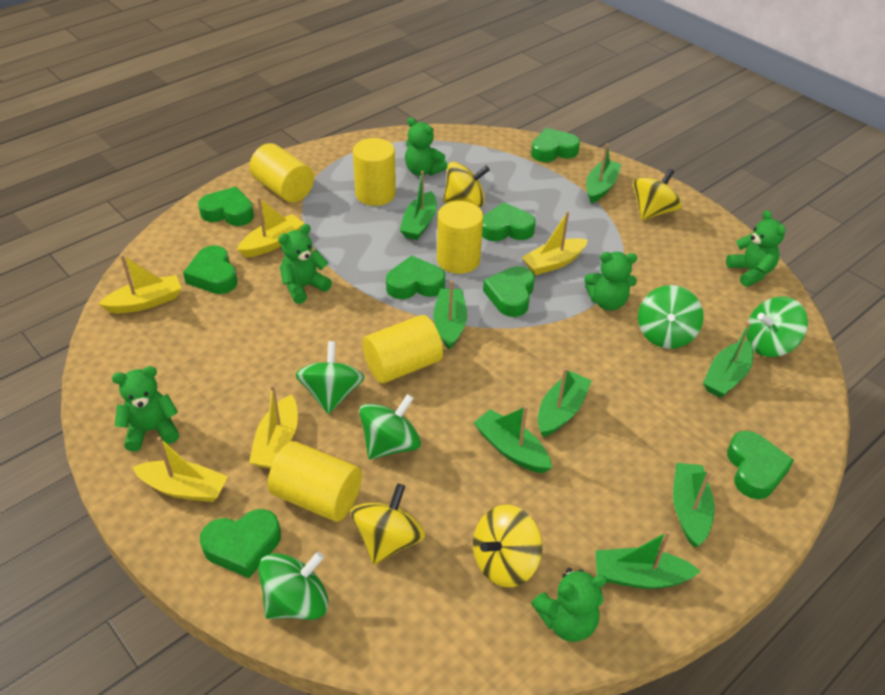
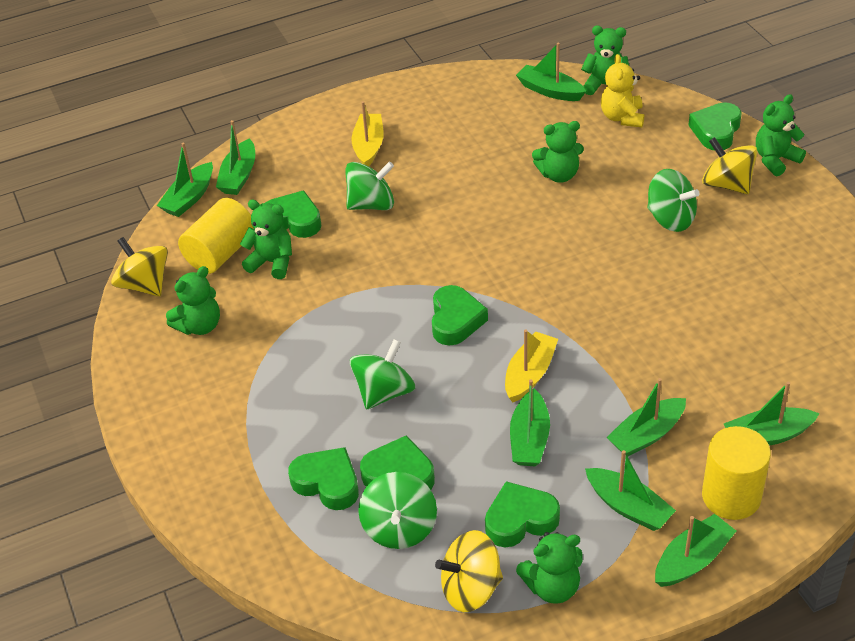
green heart: [183,245,238,294] [198,187,254,226] [200,509,281,578] [386,255,445,299] [482,202,536,241] [483,266,535,317] [531,128,580,162] [727,431,794,499] = 8 -> [265,190,322,238] [288,447,359,510] [360,435,435,490] [432,285,488,345] [485,481,560,547] [688,102,741,150] = 6
green spinning top: [258,551,329,620] [295,341,365,414] [359,394,421,459] [638,285,704,349] [746,297,808,357] = 5 -> [345,161,394,210] [350,339,415,410] [358,472,437,549] [647,169,700,232] = 4
yellow boat: [98,254,182,313] [132,437,228,502] [237,197,305,257] [249,385,298,469] [521,211,588,275] = 5 -> [352,101,384,167] [505,329,558,402] = 2
yellow cylinder: [249,143,314,203] [268,441,362,522] [353,138,396,206] [362,315,443,384] [437,201,483,274] = 5 -> [178,198,255,274] [702,426,771,520] = 2
yellow spinning top: [351,483,426,564] [443,162,490,207] [473,505,542,587] [633,168,682,220] = 4 -> [111,237,168,296] [435,530,503,612] [702,137,757,194] = 3
yellow teddy bear: none = 0 -> [601,54,644,127] = 1

